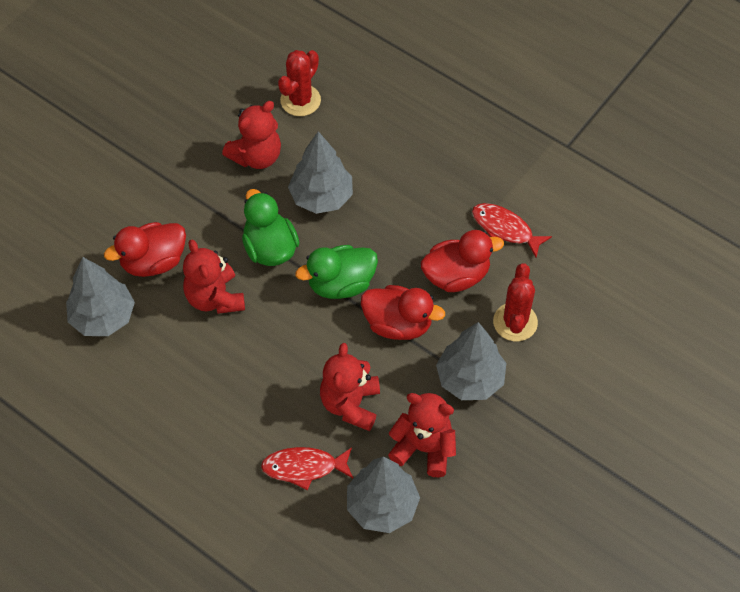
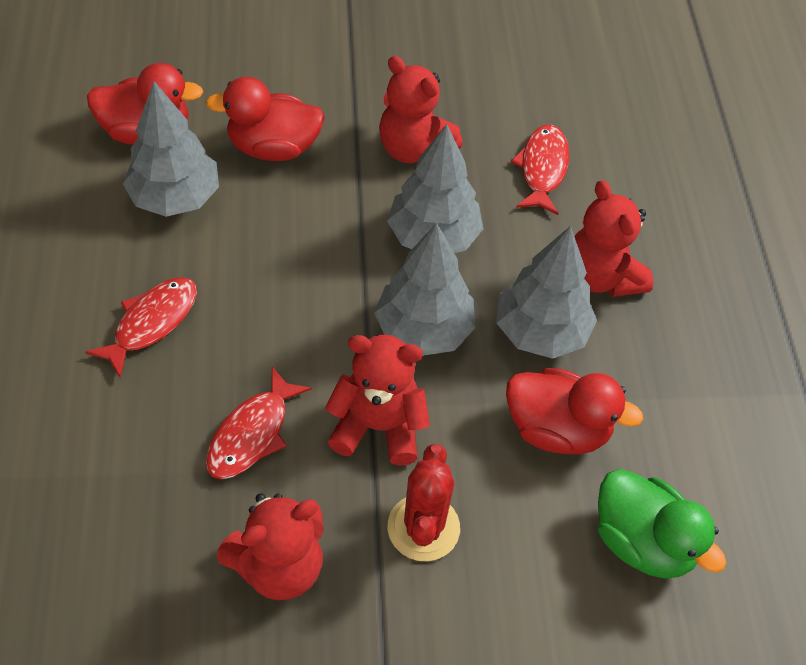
green duck: [242,189,299,266] [295,245,378,299] = 2 -> [598,469,726,579] = 1
red cactus: [278,50,321,116] [493,263,538,341] = 2 -> [387,444,460,561] = 1
red fish: [261,447,353,490] [472,203,552,257] = 2 -> [85,277,197,379] [206,366,312,479] [511,125,569,215] = 3

